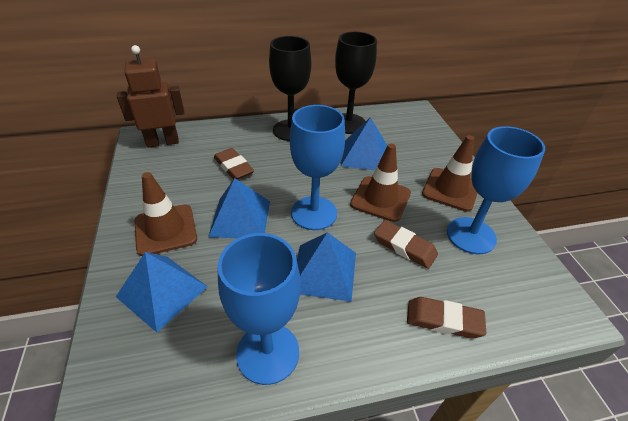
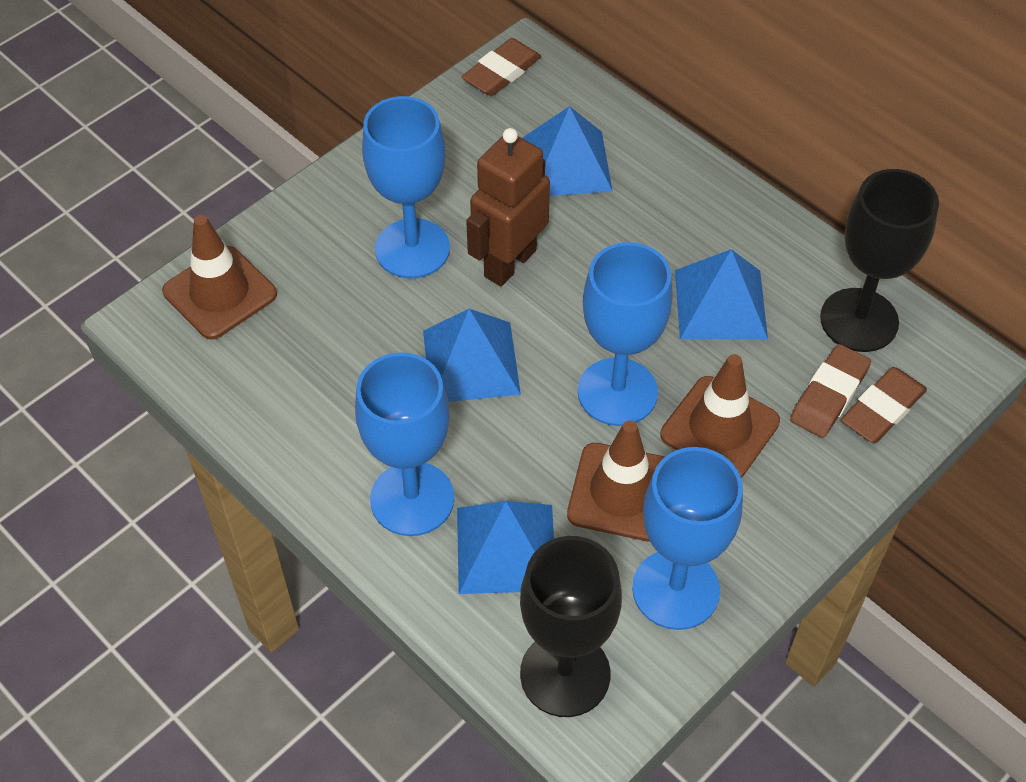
blue goblet: [218,233,301,385] [290,105,345,230] [447,126,545,254] = 3 -> [355,352,454,536] [362,96,450,278] [578,242,672,426] [632,447,743,630] = 4

